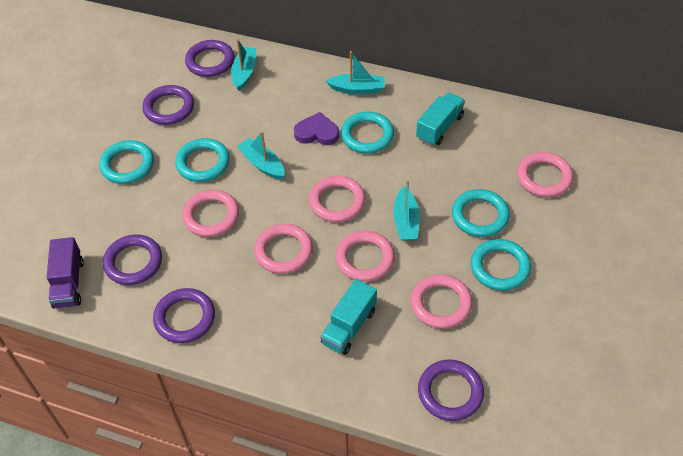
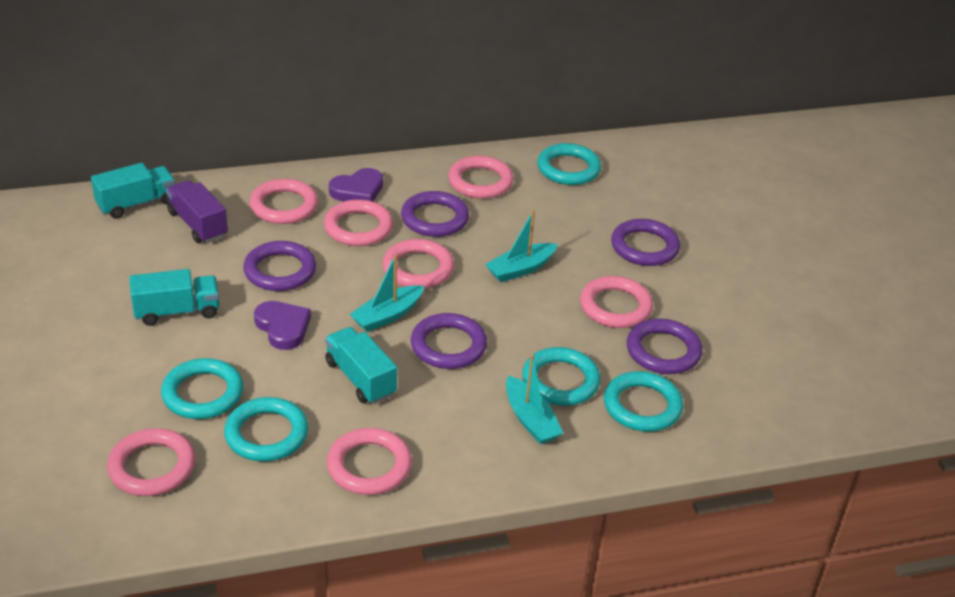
pink ring: [182,190,239,237] [254,224,313,274] [309,176,365,222] [335,231,395,282] [411,274,472,329] [517,152,573,197] = 6 -> [107,428,195,496] [249,179,318,224] [324,199,393,246] [327,428,412,495] [383,239,454,289] [448,156,514,199] [580,276,653,328] = 7
purple heart: [294,112,339,145] = 1 -> [254,301,311,350] [329,168,383,201] = 2
turquoise boat: [231,39,256,91] [237,131,285,180] [326,51,385,94] [393,180,420,241] = 4 -> [349,254,424,332] [485,210,558,282] [506,355,563,444] = 3
turquoise truck: [320,279,377,355] [416,92,465,146] = 2 -> [91,163,175,219] [129,269,219,326] [325,327,397,404] = 3

